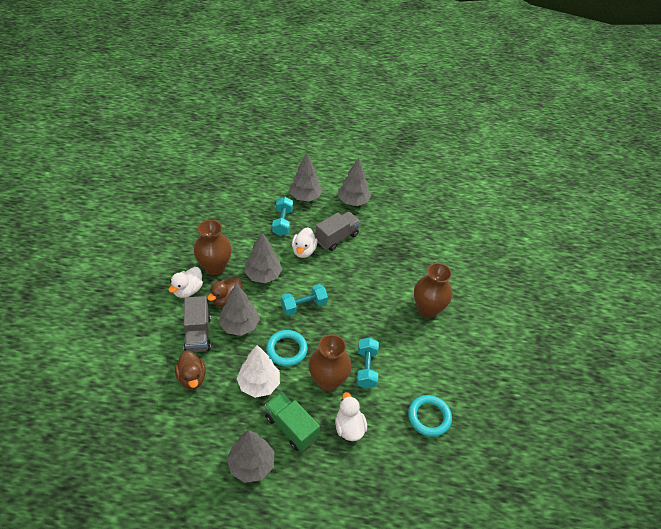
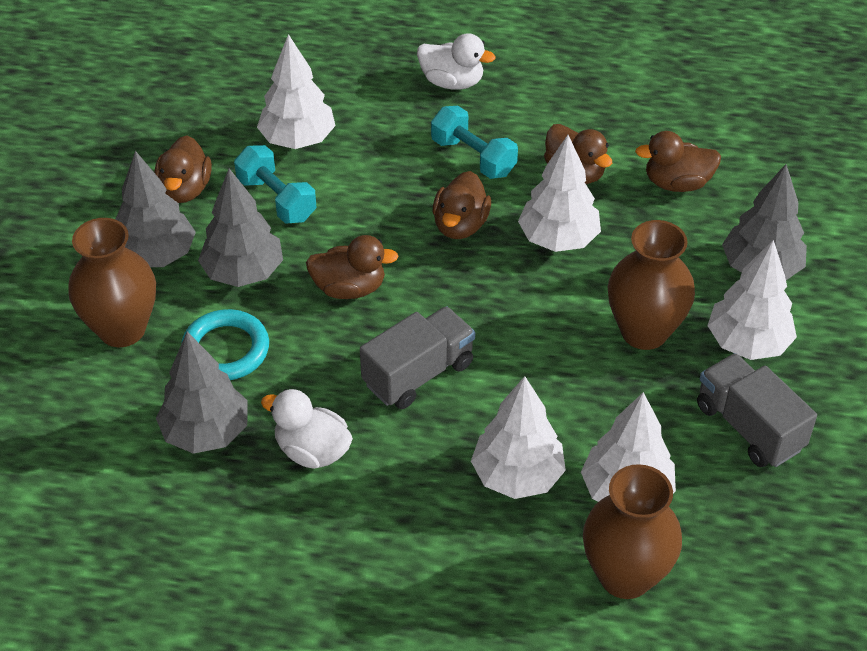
brown duck: [175,350,206,389] [207,277,242,307] = 2 -> [155,135,212,203] [306,235,399,299] [433,171,491,239] [544,124,612,184] [635,131,721,192] = 5
green truck: [265,392,320,451] = 1 -> none = 0
grey tree: [219,284,260,336] [227,430,275,483] [244,232,282,283] [290,153,323,202] [338,158,371,206] = 5 -> [115,151,196,267] [156,332,248,454] [198,169,283,287] [722,164,807,280] = 4
turquoise dumbbell: [272,197,293,236] [281,284,328,316] [356,337,379,389] = 3 -> [234,145,316,224] [431,106,518,179] = 2
turquoise ring: [266,330,308,367] [408,395,452,437] = 2 -> [181,309,269,380] = 1
white duck: [169,267,203,298] [292,227,318,258] [335,392,367,441] = 3 -> [261,389,353,469] [417,33,496,90] = 2
white tree: [236,345,280,398] = 1 -> [257,34,336,149] [471,376,566,499] [518,135,601,252] [581,392,676,502] [708,240,797,360] = 5

